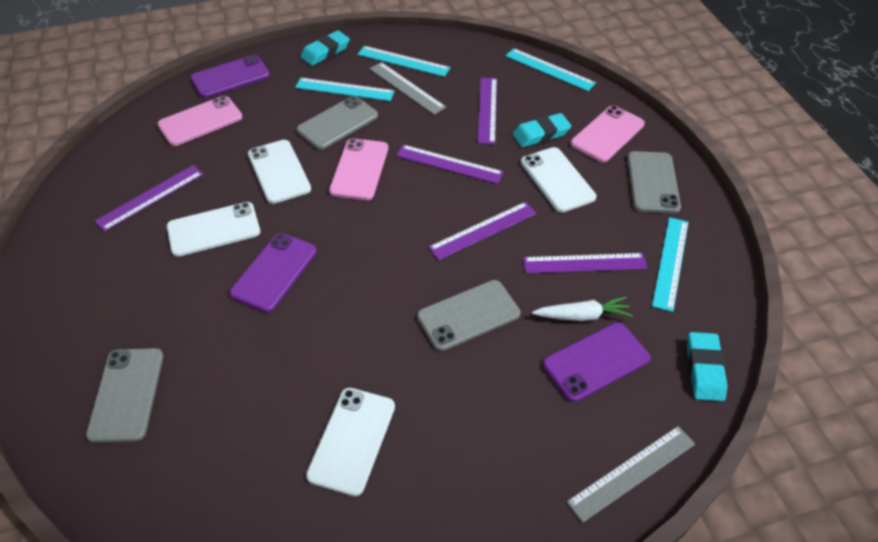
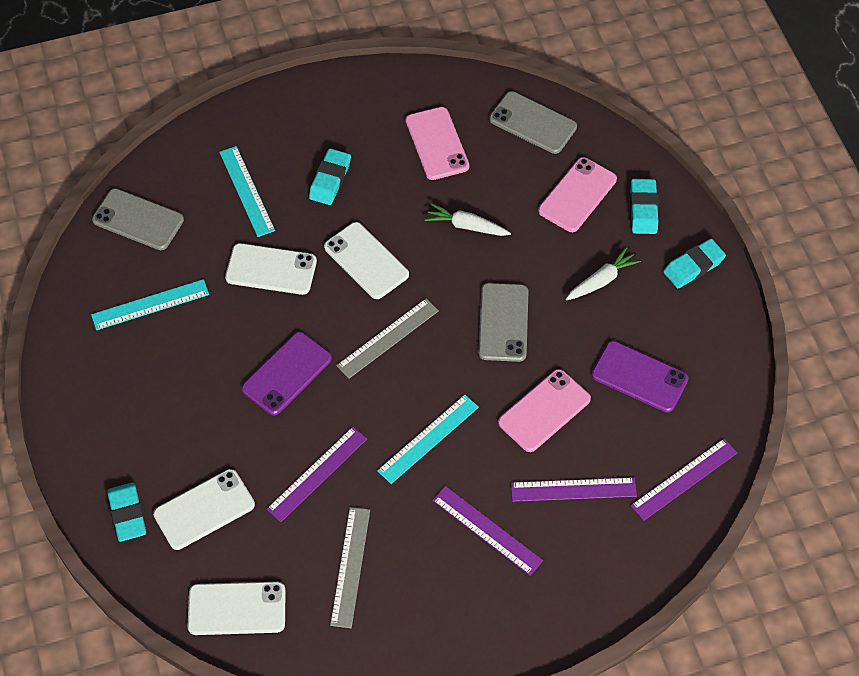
grey phone: [86,348,164,443] [297,96,378,150] [417,280,520,351] [627,151,681,214] = 4 -> [92,189,184,250] [478,283,528,362] [489,91,577,154] = 3
purple phone: [190,55,270,98] [229,233,317,312] [543,322,650,402] = 3 -> [242,332,332,415] [591,341,689,412] = 2
purple ruler: [94,165,204,232] [396,145,504,184] [428,202,537,260] [478,78,497,144] [523,253,647,273] = 5 -> [266,427,367,522] [432,486,543,576] [511,477,637,502] [630,438,738,521] = 4
turquoise eraser: [300,31,350,66] [513,113,571,147] [687,332,728,401] = 3 -> [107,482,146,542] [309,148,351,205] [630,179,658,234] [663,239,726,288] = 4
turquoise ruler: [295,78,395,101] [357,46,451,77] [505,48,596,91] [652,217,689,312] = 4 -> [91,279,209,330] [219,146,275,237] [377,395,479,484] = 3
white carrot: [532,296,633,321] = 1 -> [425,203,511,236] [566,247,641,301] = 2

